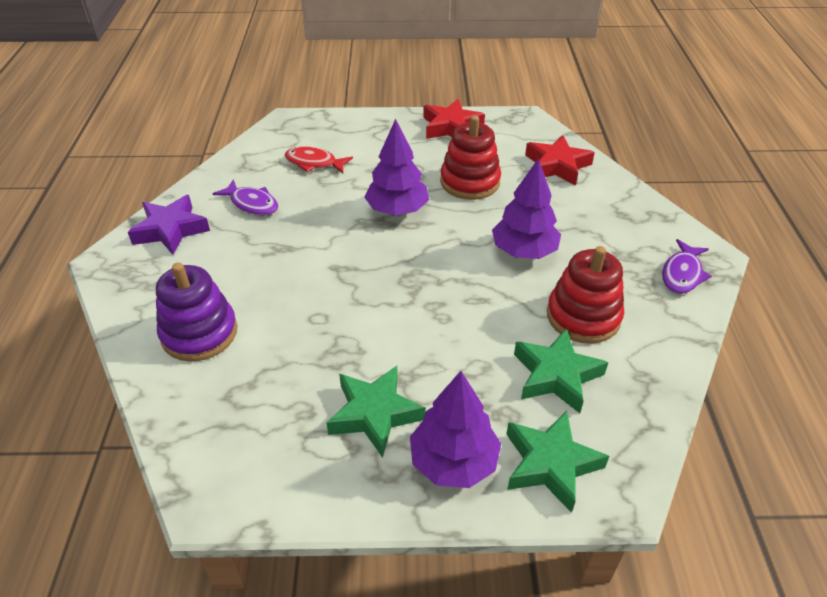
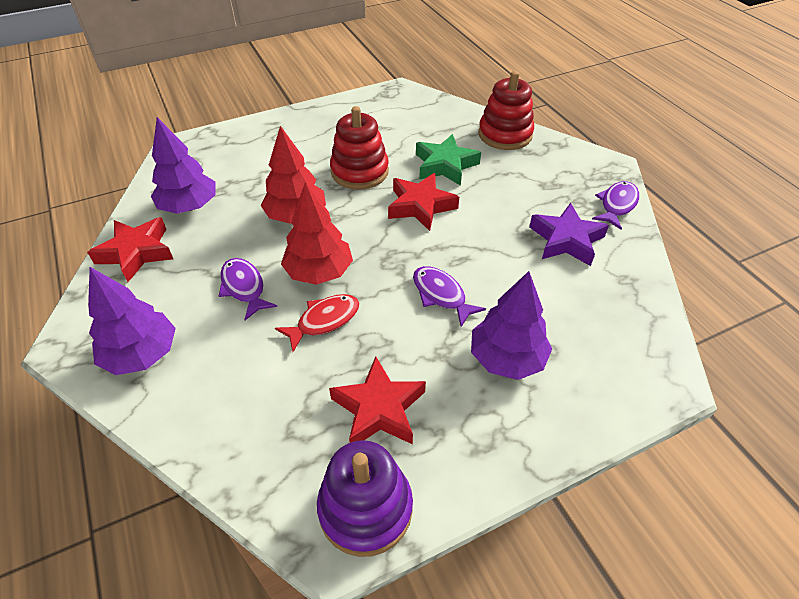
green star: [327,366,426,458] [506,411,609,513] [514,328,609,413] = 3 -> [416,134,481,186] = 1
purple fish: [213,179,278,215] [662,239,712,294] = 2 -> [219,258,277,320] [413,266,486,327] [592,181,639,230] = 3
red star: [423,99,485,139] [525,135,595,186] = 2 -> [87,217,173,282] [329,356,426,444] [388,173,459,231] = 3
red tree: none = 0 -> [261,126,326,224] [281,182,353,285] = 2

